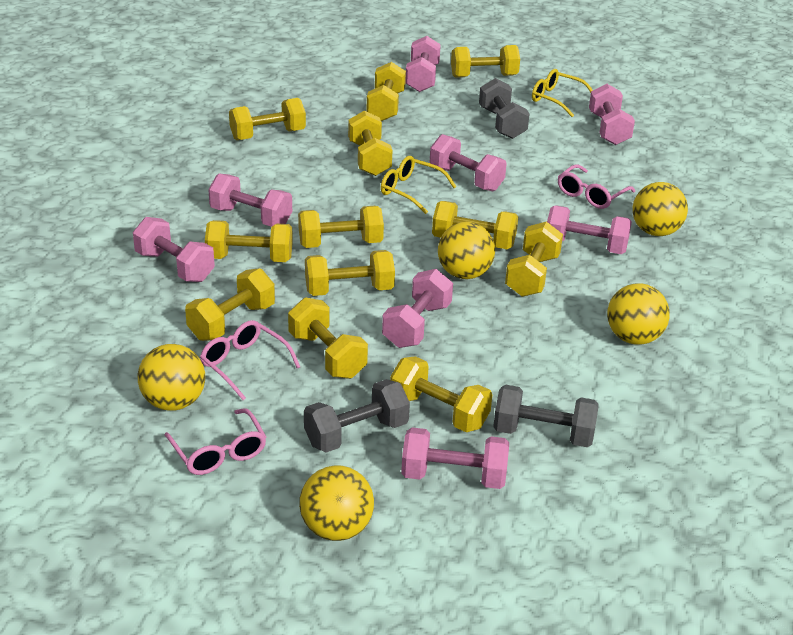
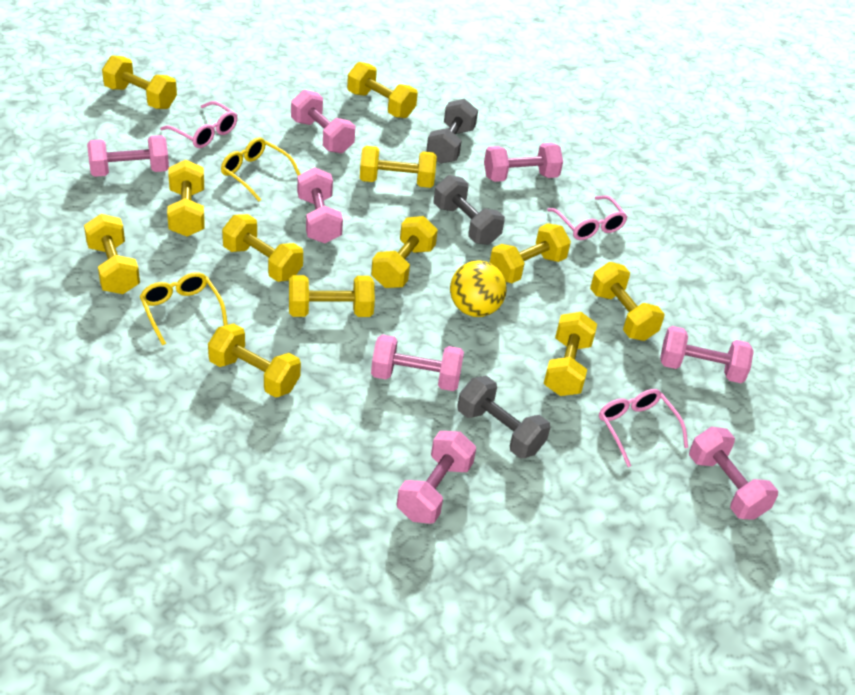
yellow ball: [138,344,205,411] [299,465,374,541] [438,222,495,279] [607,283,670,345] [632,182,688,236] = 5 -> [450,260,507,317] = 1

